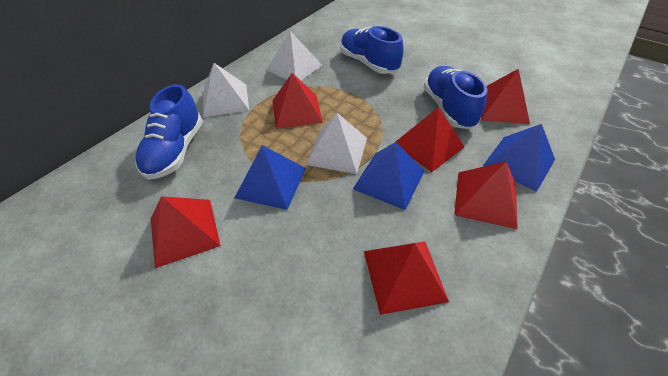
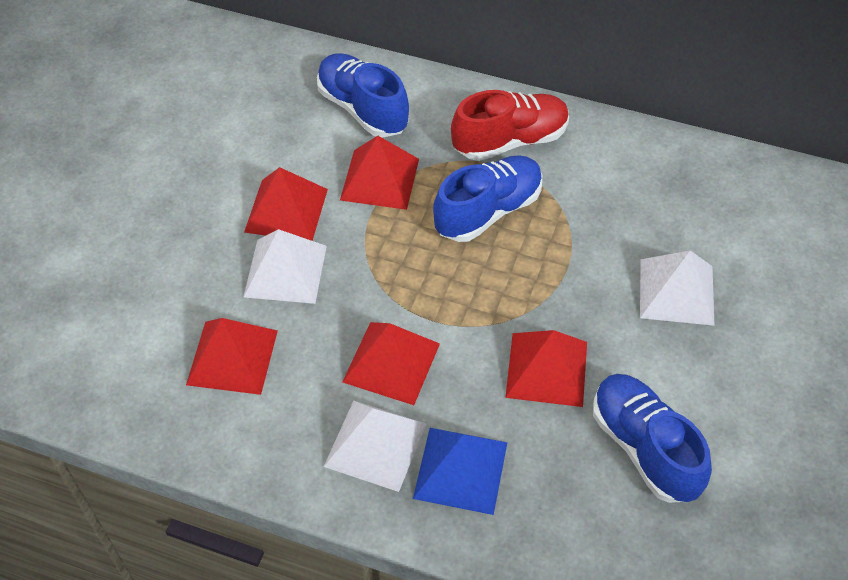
blue pyramid: [234,145,306,210] [353,142,425,210] [483,124,555,192] = 3 -> [413,428,508,515] = 1
red pyramid: [151,196,221,268] [273,73,323,129] [364,241,449,315] [396,107,464,172] [454,161,518,229] [480,69,530,124] = 6 -> [186,318,278,395] [244,167,328,241] [340,136,419,210] [343,322,440,405] [505,330,587,407] = 5
red shoe: none = 0 -> [451,90,569,161] = 1

